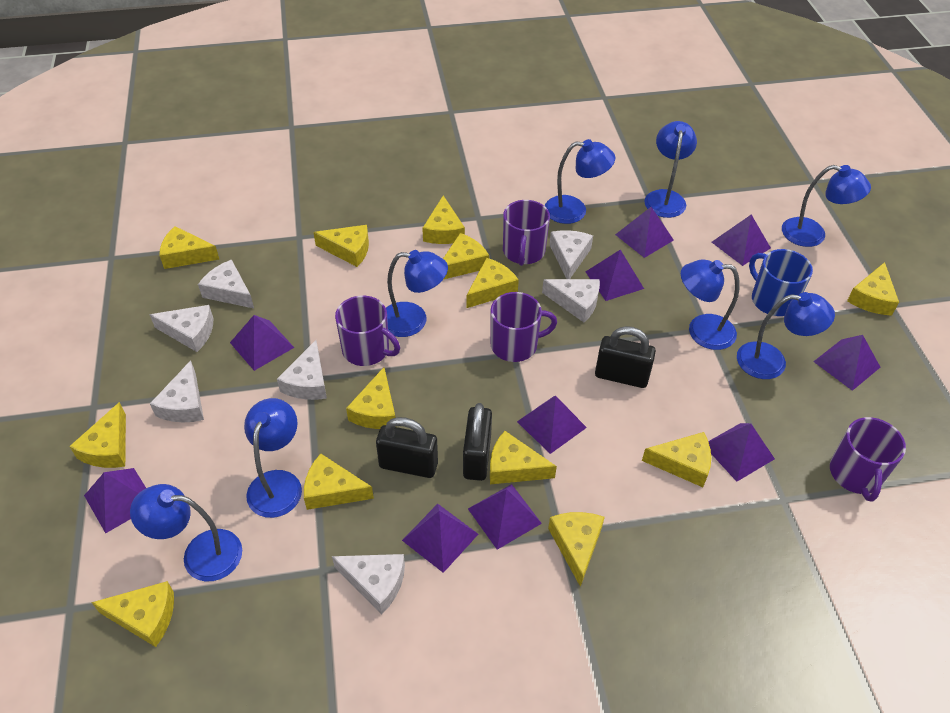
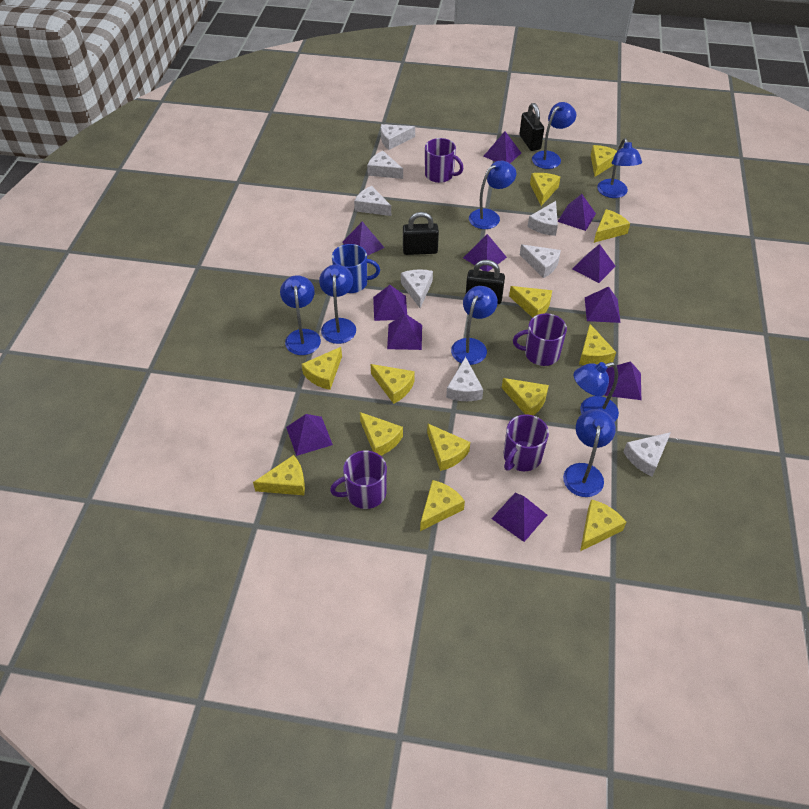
purple pyramid: [84,468,146,533] [230,315,294,371] [402,504,478,573] [468,484,542,550] [517,396,587,454] [586,250,644,301] [615,207,674,258] [708,423,775,482] [712,215,771,266] [813,335,880,391] = 10 -> [286,414,333,456] [342,222,385,256] [373,285,407,321] [387,314,422,350] [463,234,507,272] [484,131,521,163] [491,493,547,542] [557,194,596,231] [572,244,616,283] [585,287,621,323] [605,361,641,400] = 11
white cheese: [149,305,213,352] [150,360,204,422] [198,260,254,308] [277,340,327,400] [332,554,405,615] [542,279,600,322] [549,230,593,279] = 7 -> [354,186,391,216] [367,151,403,179] [381,124,415,150] [401,269,433,308] [446,357,483,401] [520,244,561,278] [528,201,558,236] [623,432,671,477] = 8

